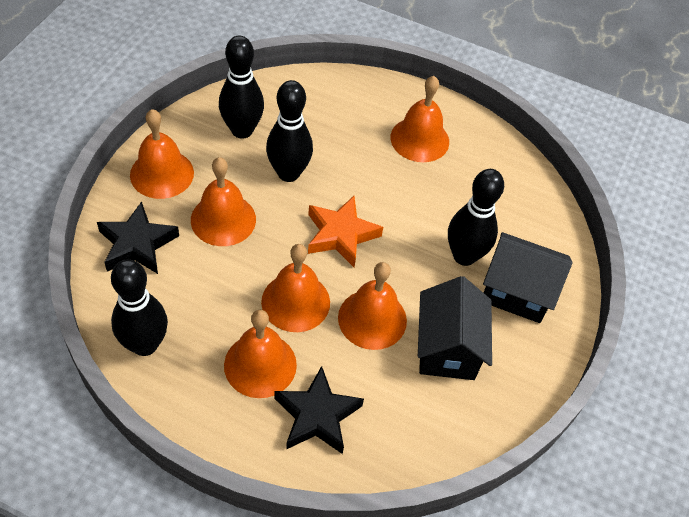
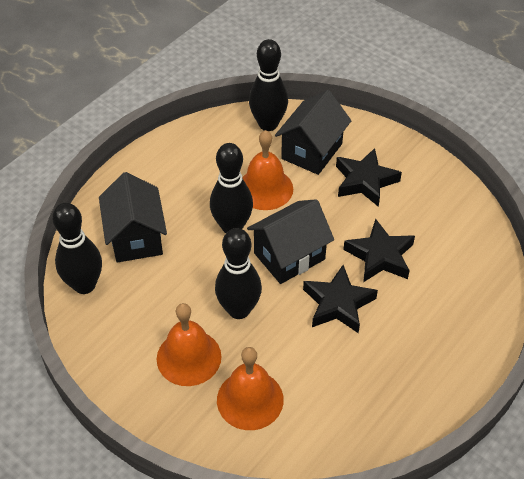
black house: [418,276,492,380] [483,232,572,323] = 2 -> [99,172,167,263] [247,199,334,284] [275,90,351,175] = 3
black star: [97,201,179,274] [274,366,364,454] = 2 -> [303,265,378,334] [336,148,402,207] [343,219,415,282] = 3
orange bell: [130,109,194,199] [191,157,256,246] [224,310,297,398] [261,244,330,332] [338,262,407,350] [391,76,449,162] = 6 -> [157,303,221,386] [217,347,284,430] [243,130,293,210] = 3
orange star: [308,196,383,267] = 1 -> none = 0

